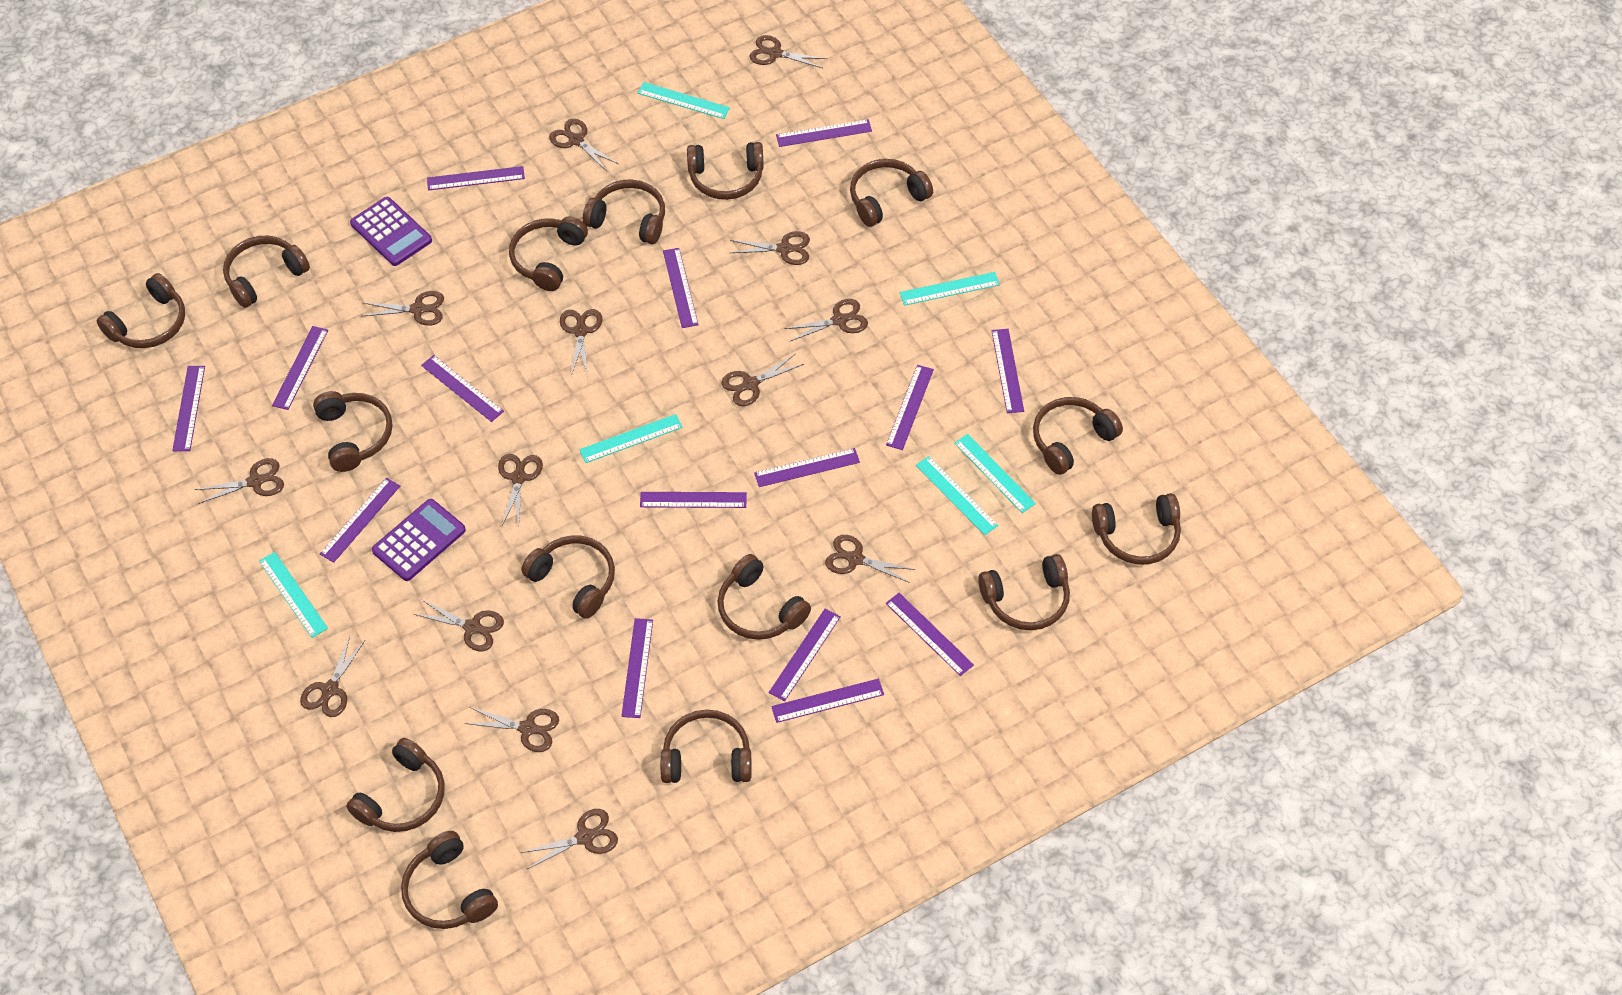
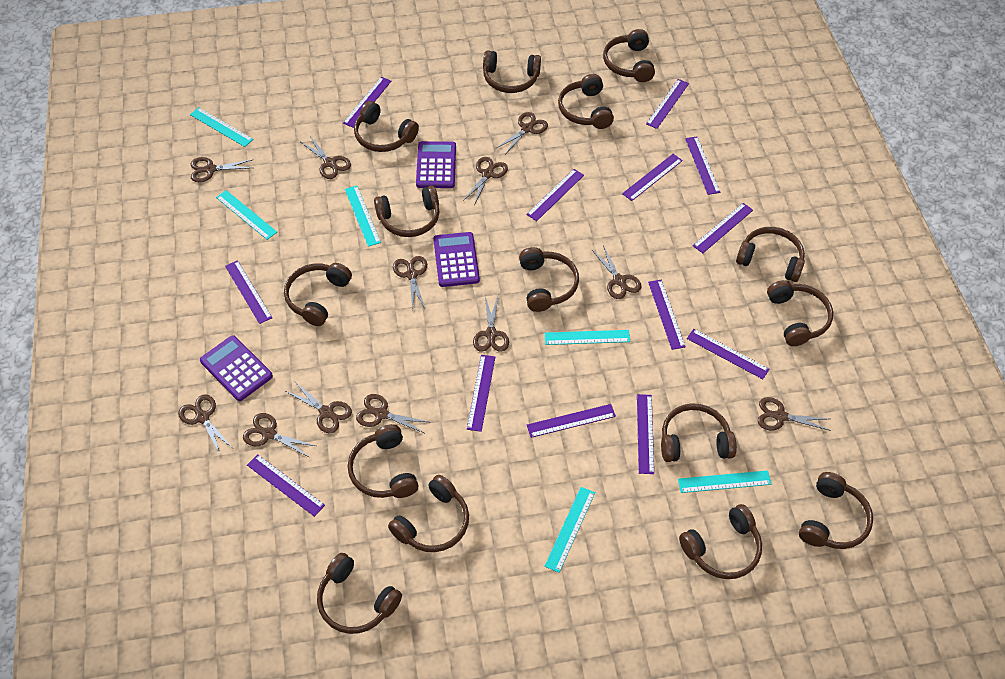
brown scissors: [195,458,284,504] [300,636,366,717] [363,291,444,326] [414,600,504,651] [465,707,559,752] [498,454,543,527] [521,809,618,869] [549,119,618,171] [560,309,602,377] [721,353,804,406] [730,231,810,265] [750,35,827,68] [784,299,868,342] [825,535,916,583] = 14 -> [178,394,233,456] [191,157,254,182] [243,413,316,457] [285,381,352,433] [301,135,351,179] [356,394,428,434] [393,256,427,312] [463,157,508,205] [473,296,509,352] [497,112,548,153] [592,245,642,299] [758,397,831,431] = 12
purple calculator: [350,197,432,266] [372,499,466,581] = 2 -> [200,335,273,401] [416,141,456,188] [433,232,480,287] = 3
purple ruler: [172,366,205,451] [272,326,328,410] [320,478,400,563] [421,355,504,422] [427,166,525,190] [621,618,653,718] [640,492,747,508] [663,248,699,328] [754,448,860,487] [769,609,841,701] [771,678,884,723] [776,119,872,147] [886,365,934,450] [886,593,974,676] [992,329,1024,413] = 15 -> [225,260,272,324] [247,454,325,517] [343,77,391,128] [467,355,495,432] [526,169,584,221] [527,404,616,438] [622,154,683,201] [637,394,654,474] [646,79,689,129] [648,280,686,350] [685,136,720,195] [687,329,769,379] [693,203,753,253] = 13

